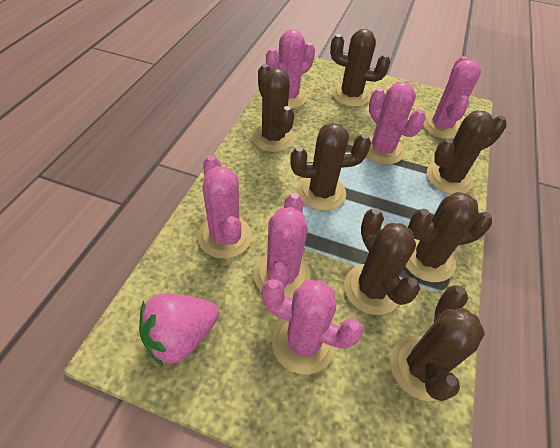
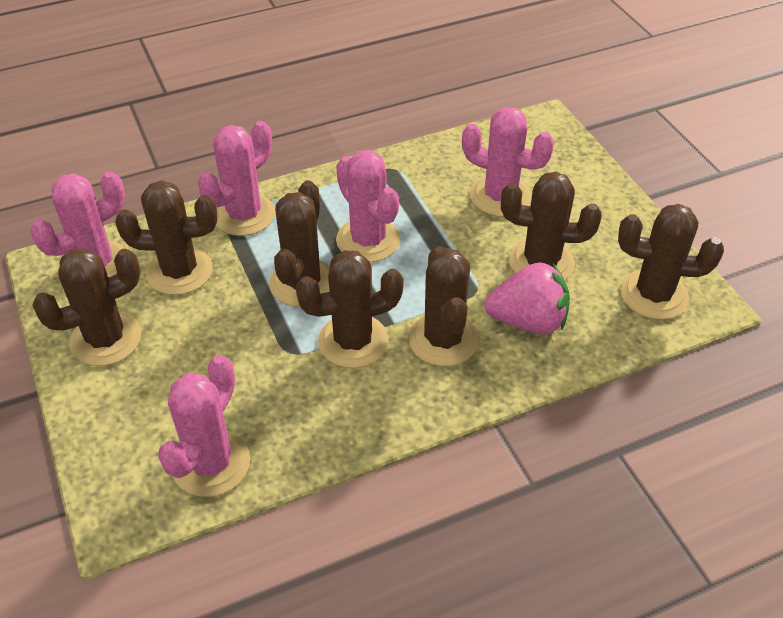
pink cactus: [198,155,252,259] [254,192,311,299] [262,279,363,374] [266,29,315,109] [366,82,426,165] [423,56,481,139] = 6 -> [30,171,126,277] [158,355,250,497] [198,121,275,236] [336,150,400,262] [462,107,554,217] = 5

